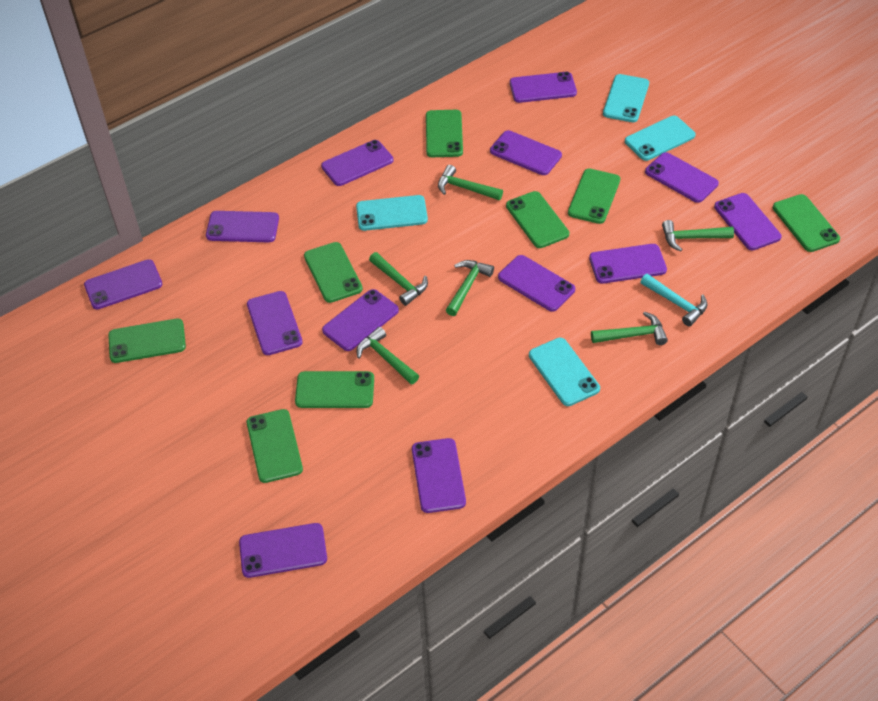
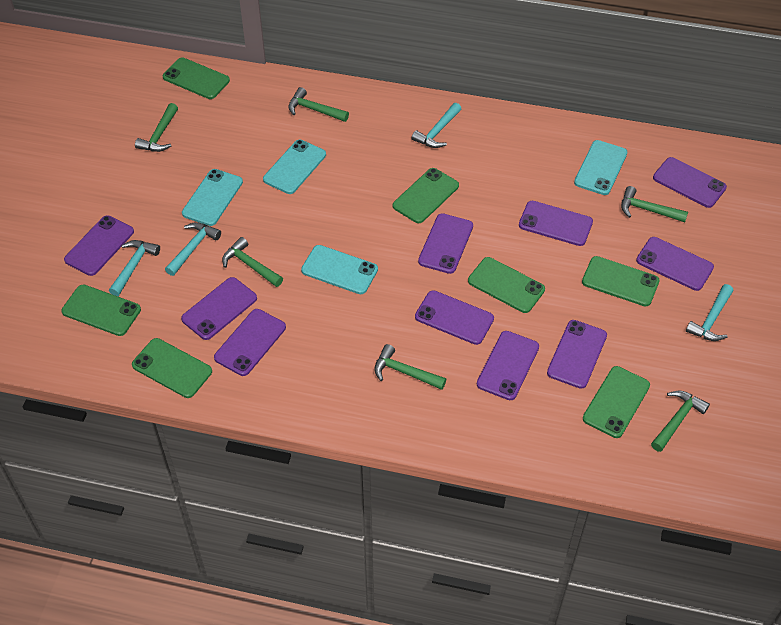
green phone: [108,319,186,363] [247,409,303,483] [295,371,374,408] [304,242,363,303] [426,110,463,157] [506,191,569,248] [568,169,620,224] [773,194,840,252] = 8 -> [61,284,141,336] [132,338,212,398] [163,57,230,99] [393,168,459,223] [468,257,545,313] [582,256,660,307] [583,366,650,438] = 7
purple phone: [84,259,162,309] [206,211,279,242] [239,523,327,578] [247,291,303,355] [321,140,393,186] [322,289,399,351] [412,438,466,513] [490,130,562,175] [498,255,575,312] [510,72,577,103] [589,244,667,284] [645,152,719,203] [714,193,782,250] = 13 -> [64,215,134,276] [181,277,257,340] [214,309,286,376] [415,290,494,345] [418,213,473,274] [477,331,539,400] [519,201,593,246] [547,320,607,389] [636,237,714,291] [653,157,727,208] = 10
turquoise hammer: [640,274,707,326] = 1 -> [109,240,160,296] [165,222,221,276] [412,103,461,148] [686,284,733,341] = 4

